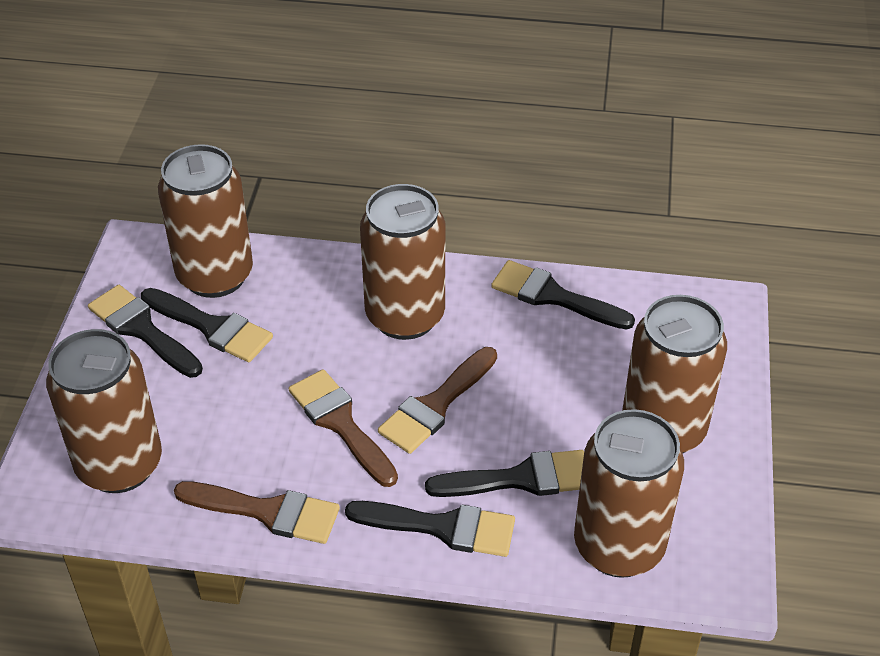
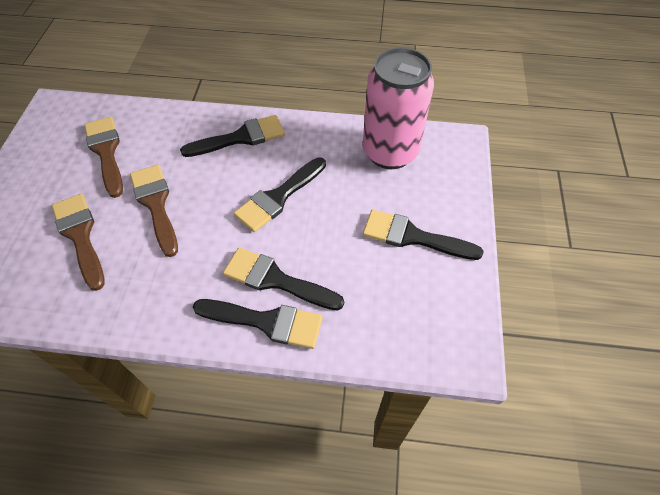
brown can: [46,329,162,493] [158,144,253,298] [360,184,445,340] [574,409,684,578] [622,295,727,454] = 5 -> none = 0
pink can: none = 0 -> [363,47,434,169] = 1

